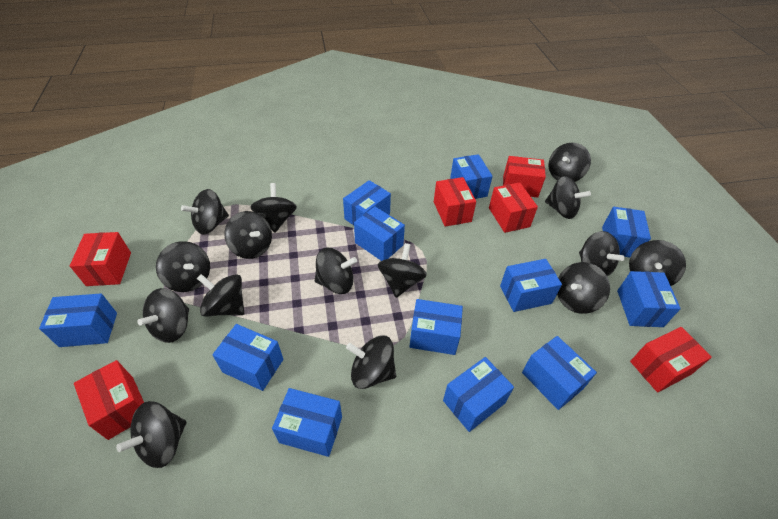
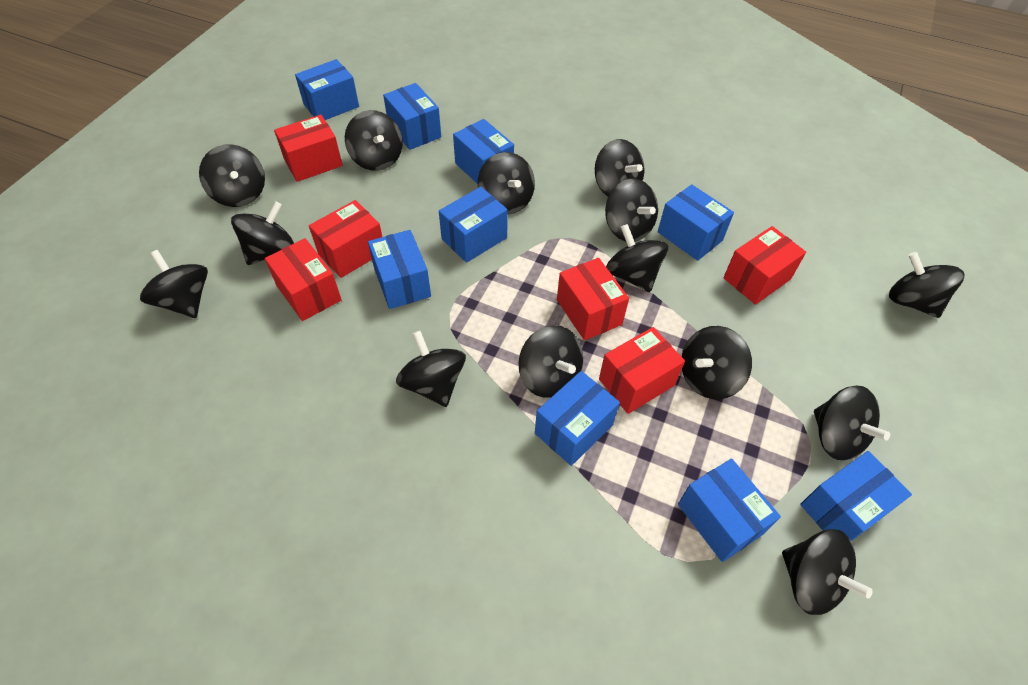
black spinning top: [116,401,187,468] [137,288,189,343] [156,241,210,292] [181,189,229,235] [197,274,244,317] [225,211,272,259] [250,183,297,233] [315,248,357,294] [346,335,396,389] [378,243,427,298] [545,176,591,219] [549,143,591,182] [557,262,610,314] [579,231,625,277] [629,240,686,286] = 15 -> [140,250,208,318] [199,144,265,207] [231,201,294,265] [345,110,403,171] [396,331,466,407] [478,152,535,215] [518,325,583,398] [595,139,644,196] [605,178,658,242] [606,224,668,292] [682,326,752,399] [782,529,873,615] [814,386,890,460] [889,252,964,318] = 14
blue box: [39,294,117,347] [212,324,283,391] [272,388,342,457] [343,180,391,226] [354,206,405,261] [410,299,463,355] [443,357,514,432] [450,154,493,199] [500,259,562,312] [522,336,597,410] [602,207,651,258] [617,271,681,327] = 12 -> [295,59,359,120] [368,230,431,309] [383,83,441,150] [439,187,508,263] [453,119,514,184] [535,371,620,466] [658,184,734,261] [678,459,781,562] [800,451,912,541] = 9

